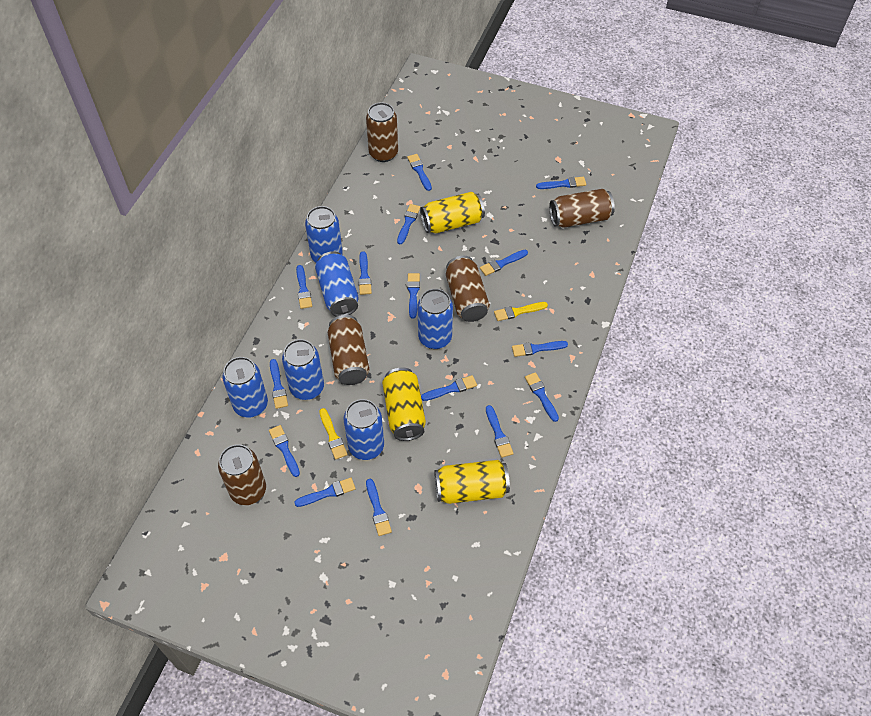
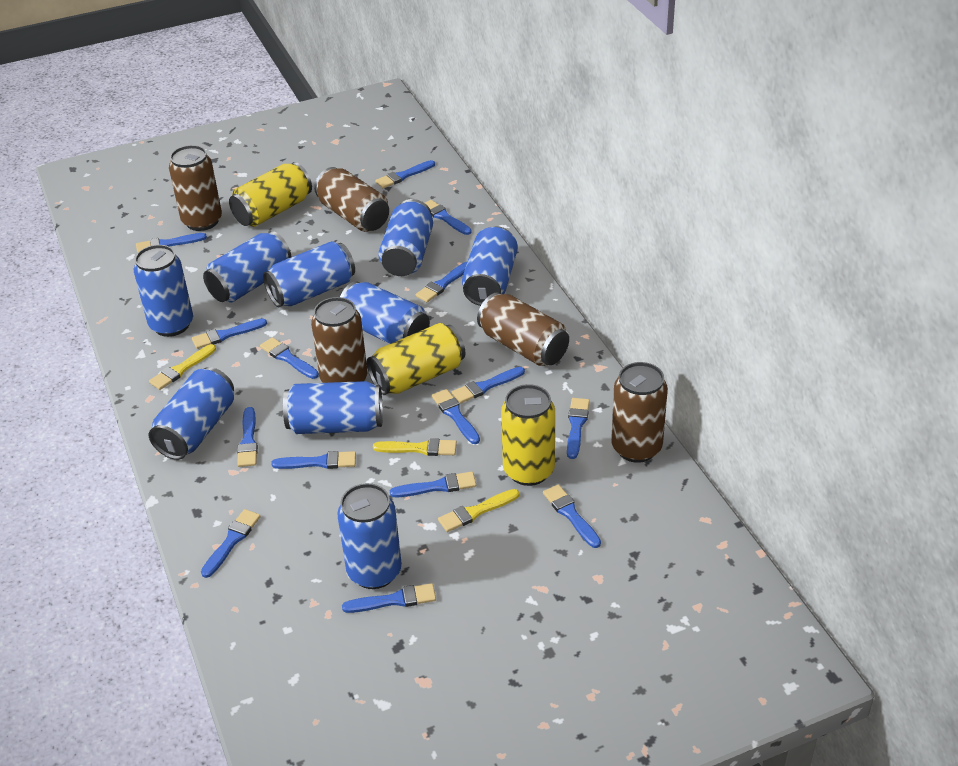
blue can: [222,357,268,418] [282,339,324,400] [305,206,343,263] [315,251,359,317] [343,399,384,460] [417,289,453,349] = 6 -> [134,245,193,337] [149,367,234,460] [203,231,292,302] [263,241,355,307] [283,381,383,434] [337,483,402,589] [340,281,430,344] [378,199,433,276] [462,226,518,306] = 9
yellow brush: [319,408,348,460] [494,302,548,321] = 2 -> [149,344,216,390] [373,438,457,456] [438,489,519,532] = 3

